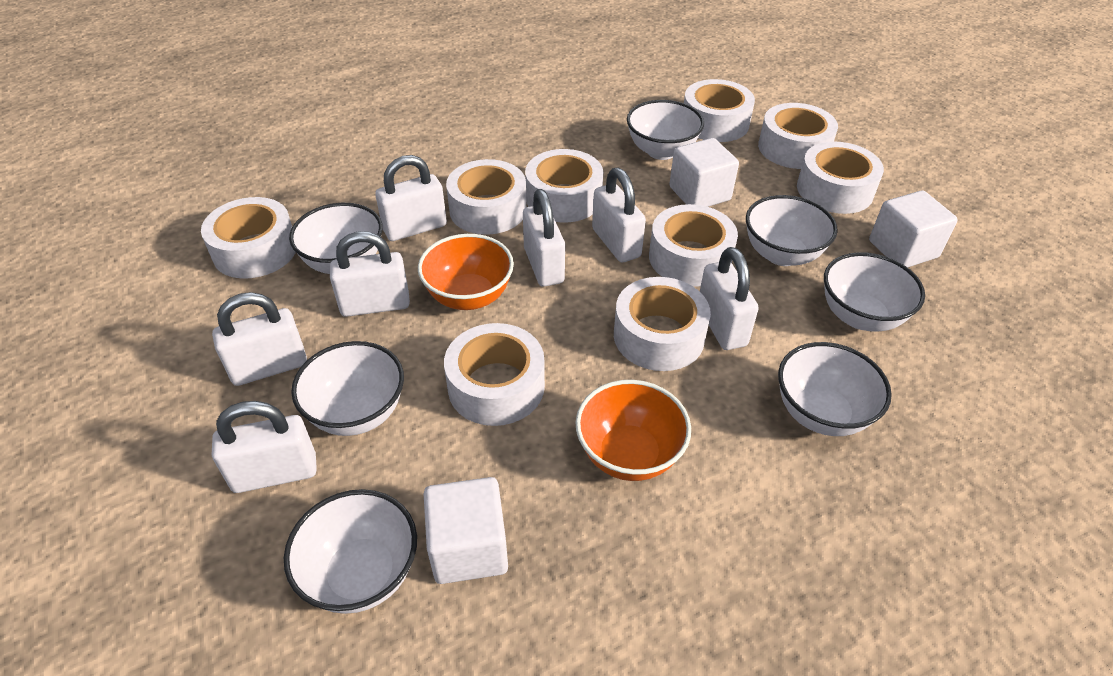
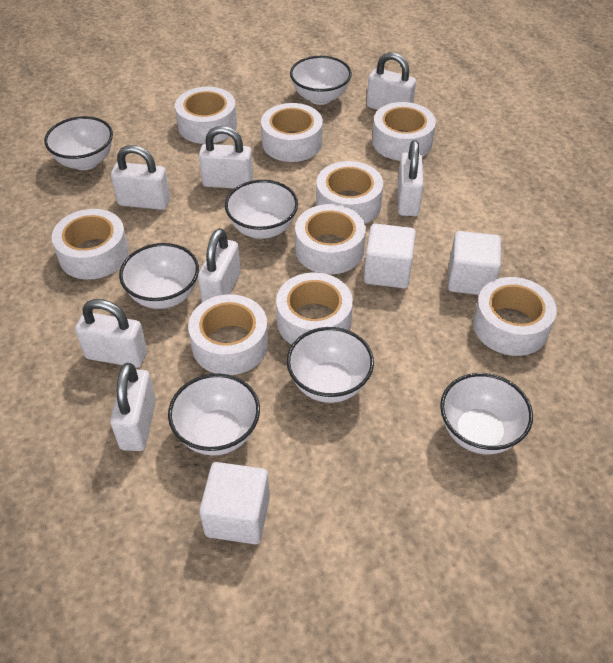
orange bowl: [418,234,514,310] [575,380,691,481] = 2 -> none = 0

